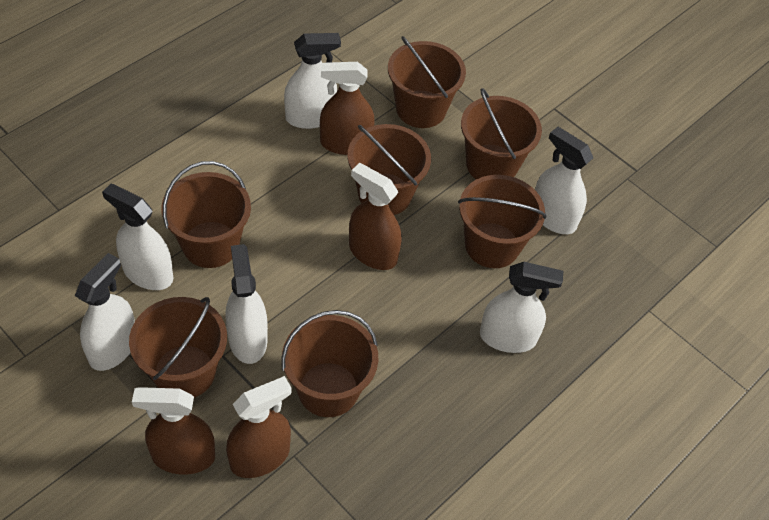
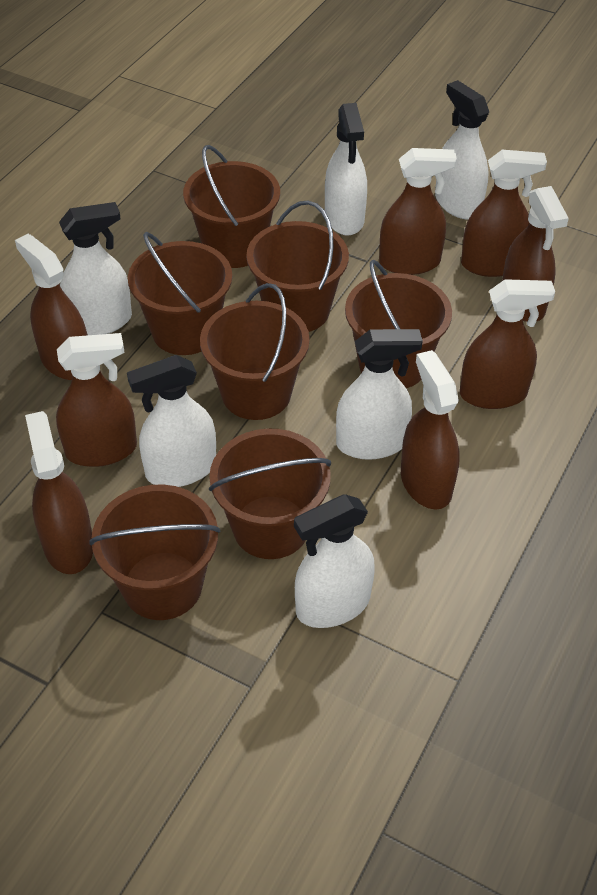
brown spray bottle: [132,387,215,474] [226,376,291,478] [320,62,375,155] [349,163,402,270] = 4 -> [15,234,88,380] [25,411,93,574] [56,333,137,467] [379,148,457,275] [401,350,460,510] [460,279,555,409] [461,150,547,277] [502,186,569,322] = 8

